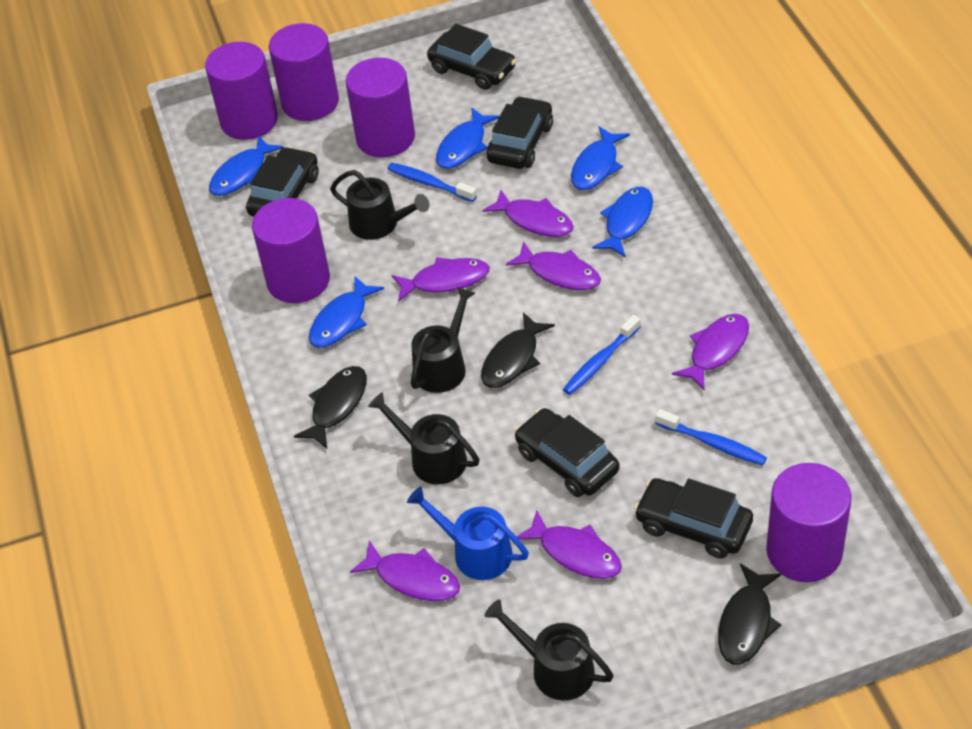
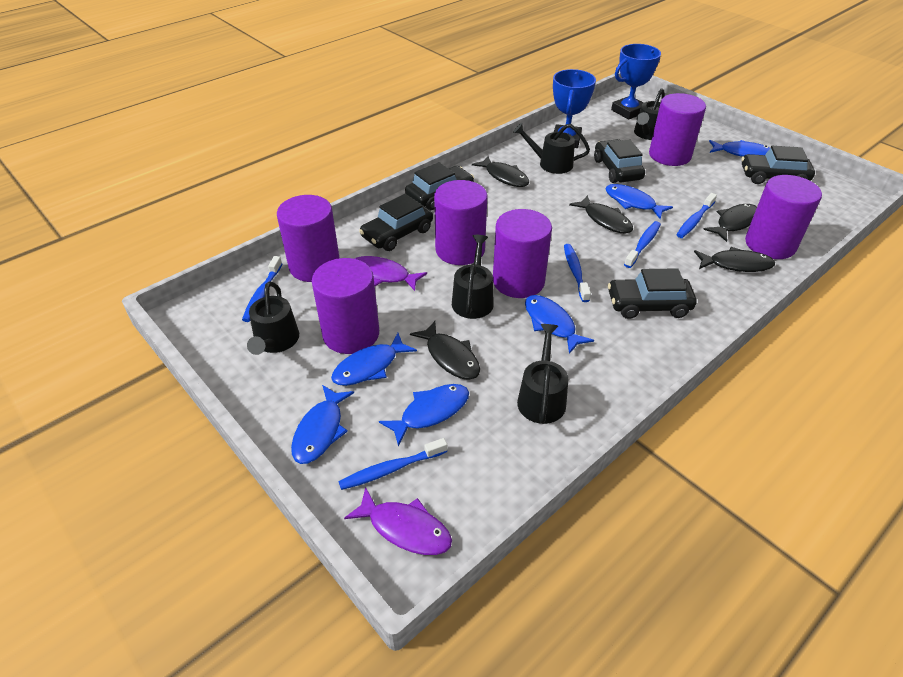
black fish: [294,366,367,449] [481,312,555,388] [718,564,781,665] = 3 -> [410,321,480,380] [472,156,529,187] [569,195,633,234] [694,247,775,272] [703,204,757,242] = 5
black watering can: [330,170,429,240] [368,392,479,484] [411,287,475,393] [484,599,613,701] = 4 -> [247,282,299,355] [452,235,494,319] [513,123,590,174] [517,324,568,424] [634,88,665,140] = 5
blue fish: [209,136,284,196] [309,275,384,348] [436,107,500,169] [571,126,630,190] [592,187,653,258] = 5 -> [291,385,354,464] [331,333,417,386] [379,384,469,446] [525,295,594,354] [605,184,673,219] [709,140,770,157] = 6
blue toothbrush: [388,163,477,202] [563,315,641,395] [655,409,767,466] = 3 -> [242,256,282,322] [338,438,447,490] [564,244,591,302] [624,221,661,268] [676,193,717,238] = 5
blue trophy: none = 0 -> [553,69,596,148] [611,44,661,120] = 2
blue watering can: [407,486,529,580] = 1 -> none = 0
purple cylinder: [205,42,278,140] [252,198,330,303] [269,23,339,121] [345,58,415,157] [766,463,852,582] = 5 -> [277,195,339,282] [312,258,379,354] [434,180,487,265] [493,209,552,298] [649,93,706,166] [745,175,822,259] = 6
purple fish: [350,540,460,601] [392,257,490,302] [482,190,574,237] [506,241,601,290] [516,510,622,579] [672,314,749,391] = 6 -> [344,487,452,555] [355,256,427,291] = 2

